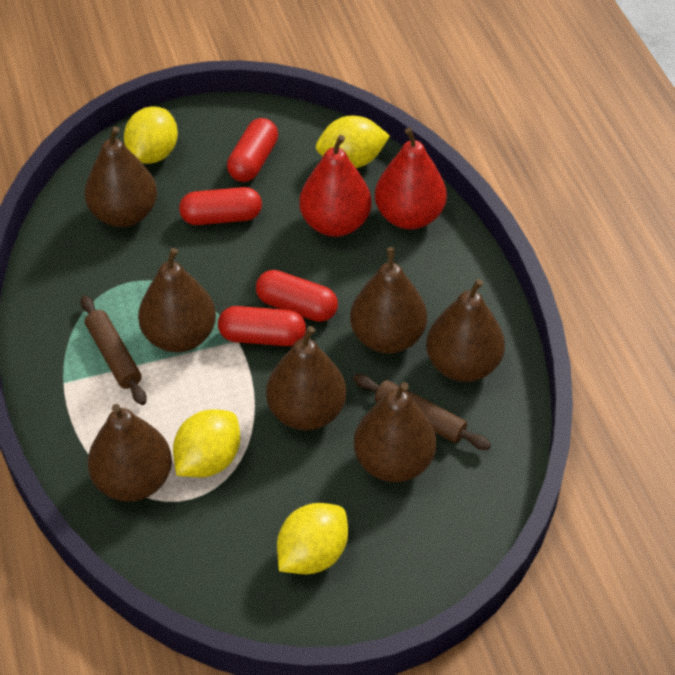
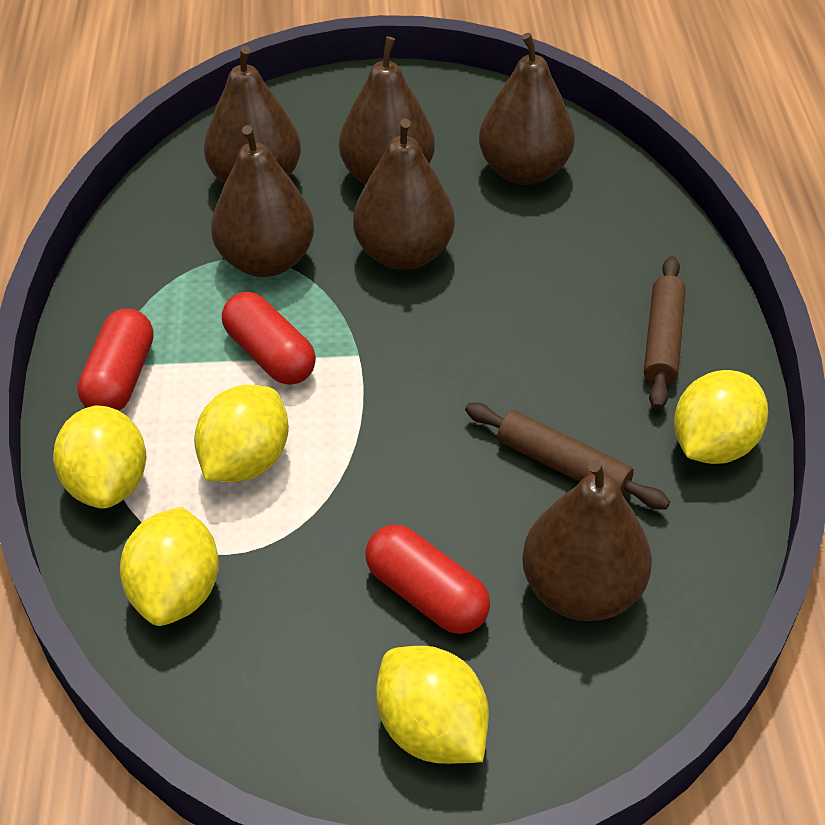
brown pear: [85,126,157,227] [88,404,172,501] [138,248,216,353] [266,326,346,430] [350,247,427,354] [354,382,436,482] [426,279,505,382] = 7 -> [204,46,301,185] [211,125,314,277] [339,36,435,185] [353,118,455,270] [479,33,575,185] [522,460,652,621] = 6
red capsule: [179,187,262,225] [218,306,306,346] [227,118,278,182] [256,270,338,322] = 4 -> [77,309,154,411] [222,292,316,385] [366,525,490,634] = 3
red pear: [299,135,372,237] [375,127,447,230] = 2 -> none = 0
yellow lemon: [124,106,178,164] [173,409,240,477] [277,503,348,574] [316,116,390,168] = 4 -> [53,405,146,509] [120,507,219,626] [194,385,289,482] [376,646,489,764] [674,370,768,464] = 5

